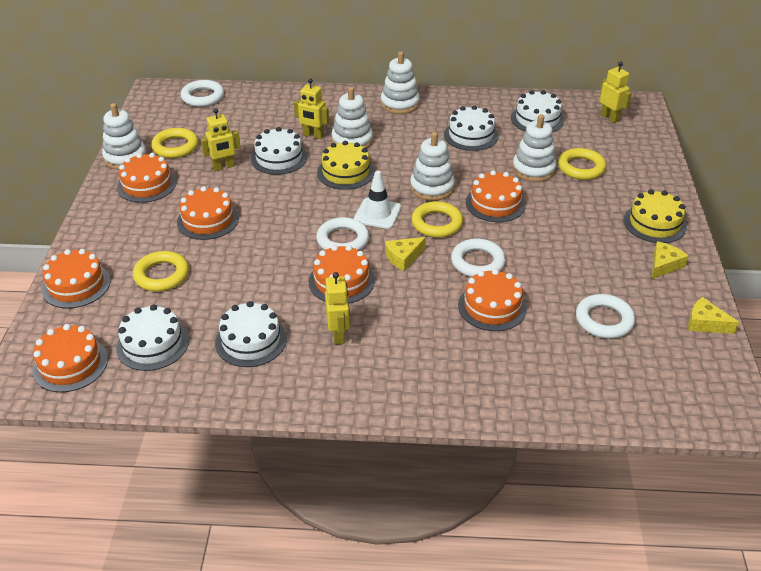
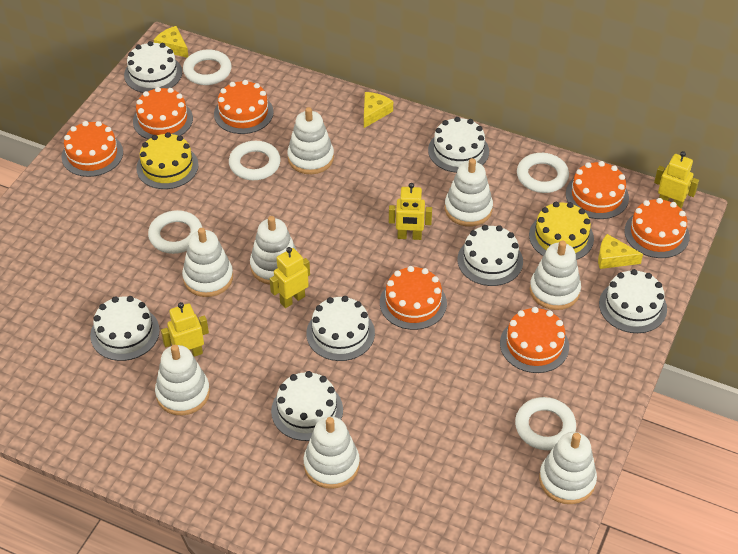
white cake: [116,304,189,371] [215,301,287,367] [251,127,307,175] [444,105,498,151] [511,90,564,132] = 5 -> [90,296,160,361] [124,41,182,93] [271,371,343,441] [306,296,375,361] [428,117,489,173] [457,225,523,286] [599,269,667,333] = 7
white ring: [181,80,224,107] [316,217,369,250] [451,239,506,277] [576,294,635,338] = 4 -> [148,210,202,254] [183,49,232,85] [229,141,281,180] [515,397,576,450] [517,153,569,193] = 5
white stacking toy: [102,103,147,170] [331,87,373,149] [381,51,420,114] [410,132,455,201] [512,114,557,182] = 5 -> [155,345,210,415] [182,228,233,297] [250,216,297,285] [287,107,334,174] [304,416,360,489] [445,158,493,226] [530,240,581,310] [539,432,597,504] = 8
white traffic cone: [354,171,401,229] = 1 -> none = 0
yellow ring: [133,251,189,291] [151,128,198,158] [411,201,463,238] [558,148,606,180] = 4 -> none = 0

